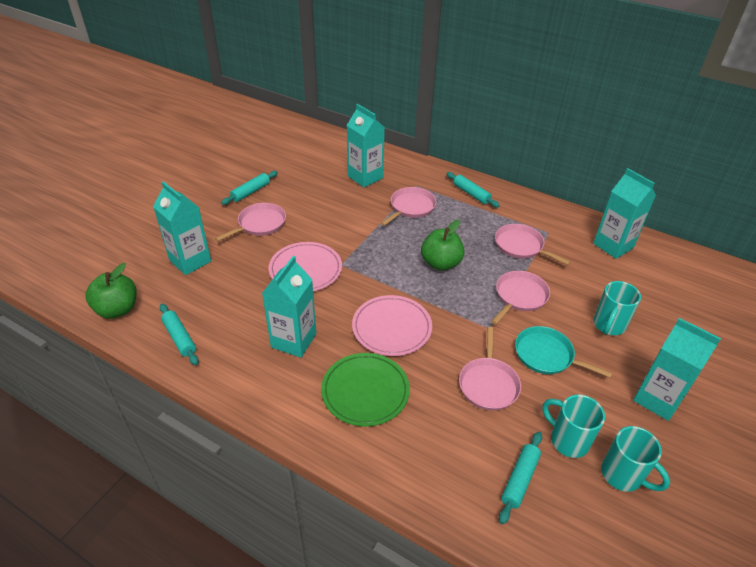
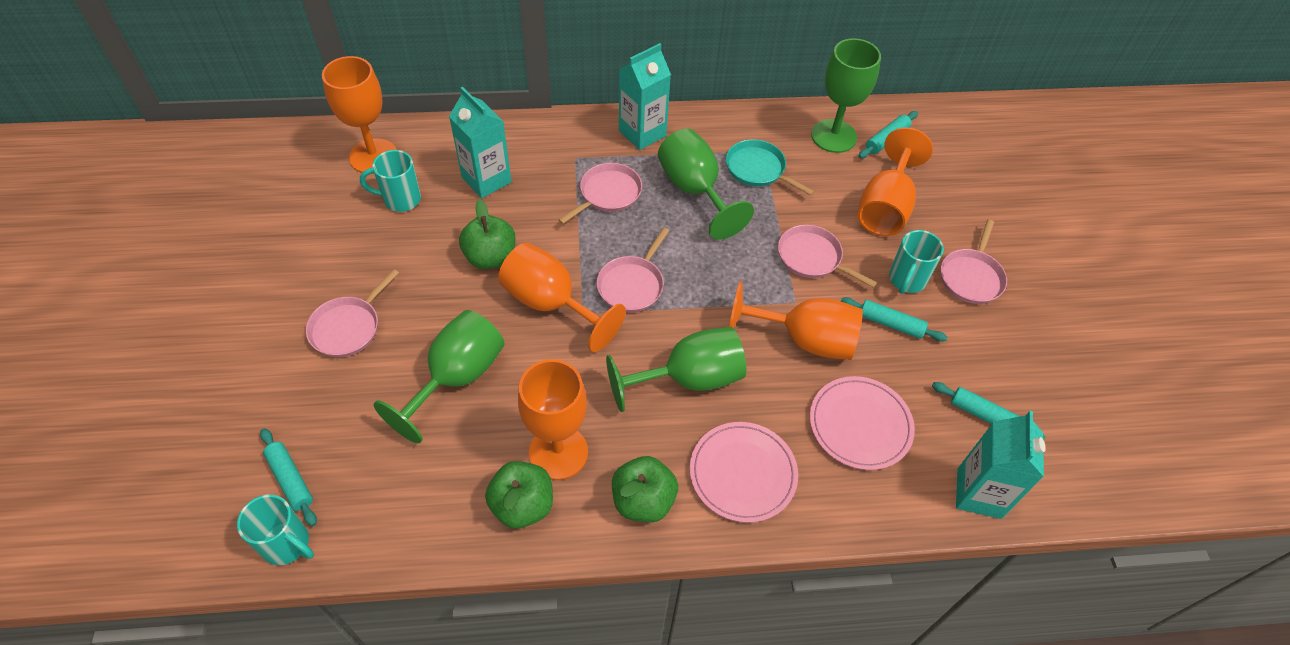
green apple: [86,263,137,319] [421,220,465,271] = 2 -> [459,199,515,269] [485,461,553,529] [612,456,678,523] = 3
green goblet: none = 0 -> [373,310,505,443] [606,327,746,412] [658,129,754,240] [811,38,881,153] = 4
green plate: [321,353,410,426] = 1 -> none = 0
orange goblet: none = 0 -> [322,56,397,174] [498,243,626,352] [518,359,588,480] [729,281,863,360] [858,127,933,236] = 5
turquoise carton: [153,181,211,275] [262,256,316,358] [347,104,385,187] [593,168,656,259] [633,318,721,421] = 5 -> [449,87,512,198] [619,43,671,150] [956,411,1046,519] = 3

